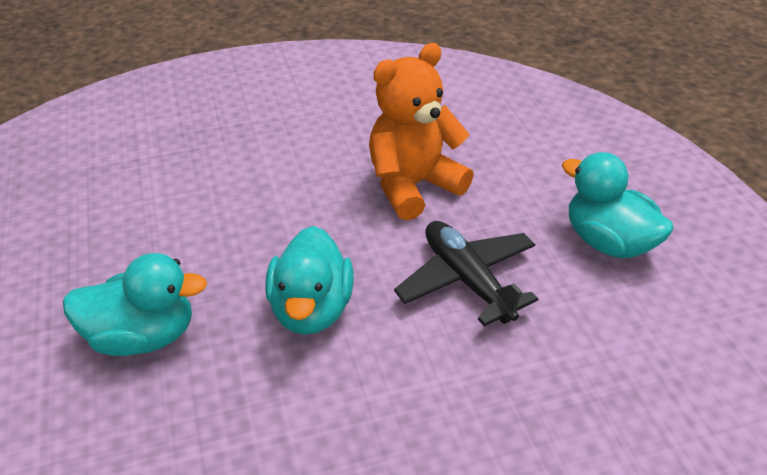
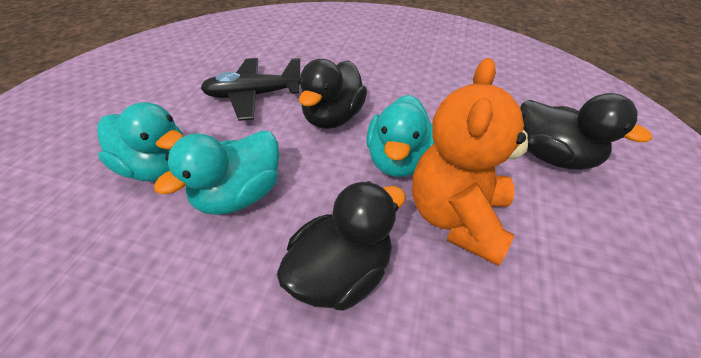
black duck: none = 0 -> [276,181,406,311] [299,59,367,129] [520,93,652,170] = 3

